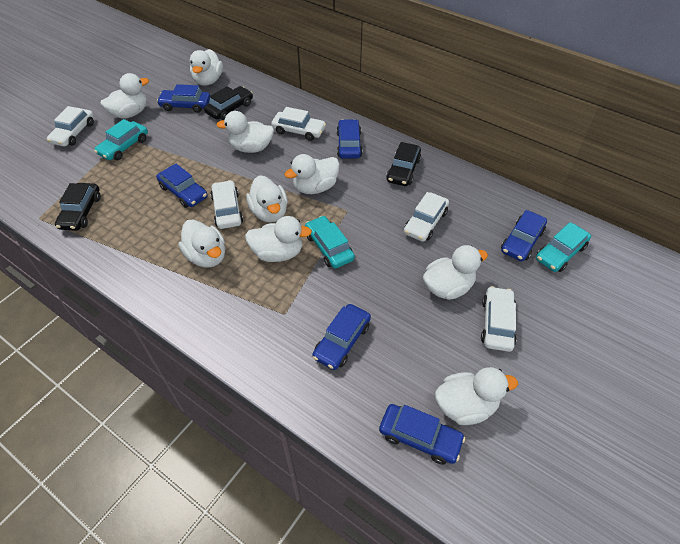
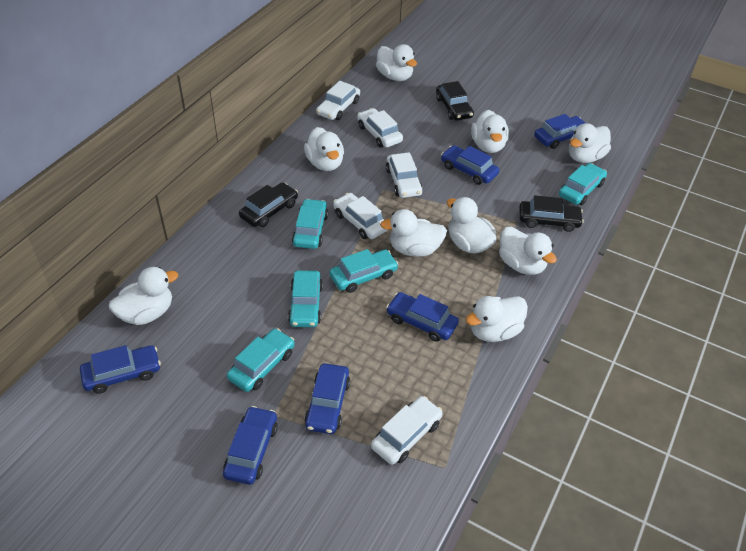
turquoise car: [94,119,148,160] [305,216,355,269] [536,222,591,272] = 3 -> [227,328,294,392] [288,270,323,327] [292,199,328,249] [329,249,398,293] [559,163,607,205] = 5

